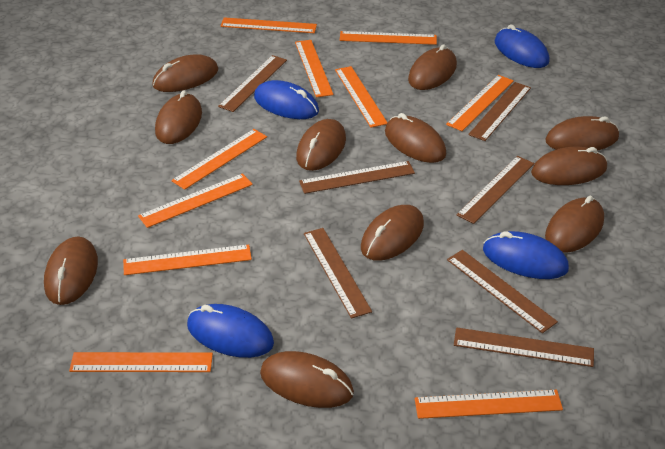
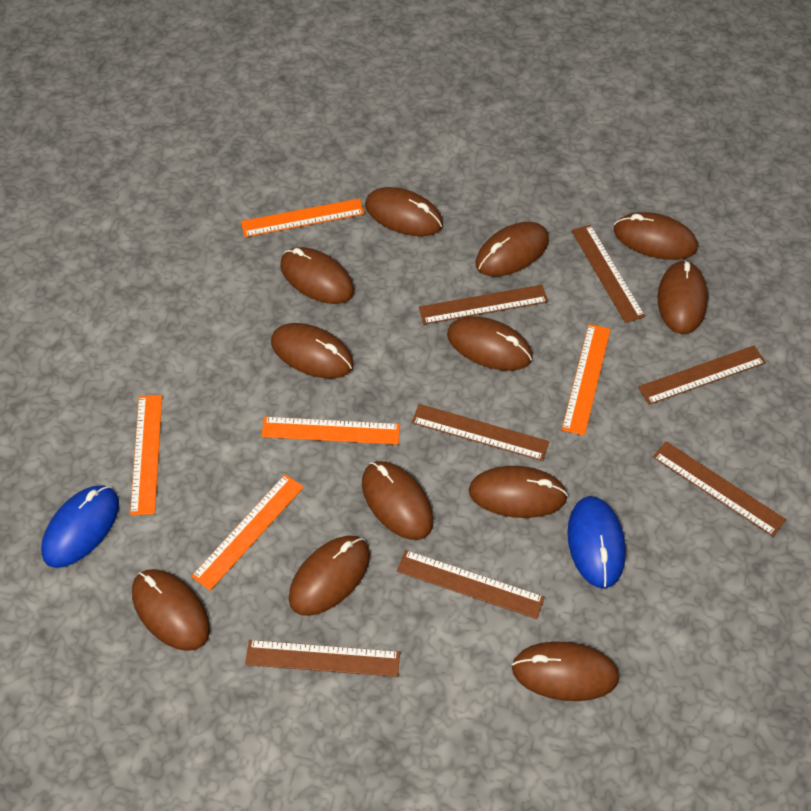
blue mouse: [187,304,274,358] [254,80,319,119] [483,231,569,279] [494,24,550,68] = 4 -> [41,485,119,568] [567,496,626,588] = 2
brown mouse: [44,236,98,305] [152,54,218,92] [155,90,202,144] [260,351,354,408] [296,119,346,171] [361,205,424,261] [385,113,446,163] [408,44,457,90] [531,147,607,185] [545,116,619,151] [545,196,604,253] = 11 -> [132,569,210,651] [271,323,354,379] [280,247,354,304] [289,536,370,616] [362,461,433,540] [365,187,443,236] [447,316,533,371] [469,466,568,518] [476,222,549,277] [512,642,619,701] [614,212,698,260] [658,260,708,334] = 12
orange ruler: [69,352,213,372] [123,244,252,275] [138,173,253,228] [171,129,267,190] [220,17,317,33] [295,40,333,97] [335,66,387,128] [340,31,437,45] [415,390,563,419] [446,75,514,131] = 10 -> [130,395,162,515] [191,474,304,591] [241,198,365,237] [261,417,400,445] [562,324,611,436] = 5

